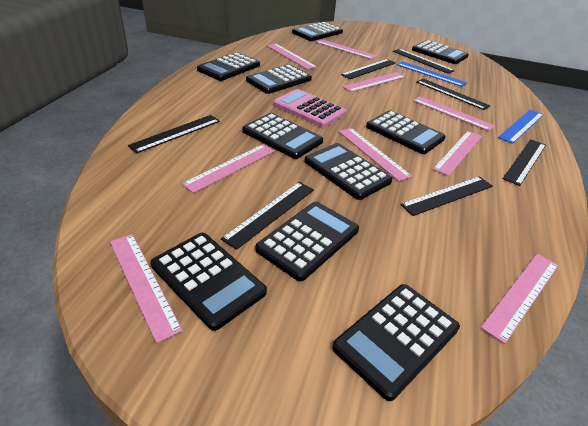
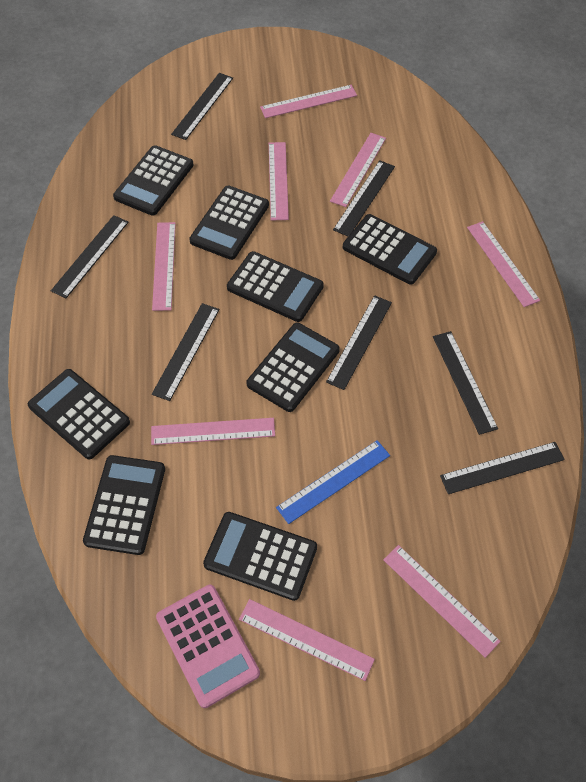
black calculator: [151,233,267,331] [197,52,260,81] [242,113,323,159] [246,64,312,94] [256,202,359,282] [292,22,343,41] [304,143,392,200] [332,284,460,401] [366,110,446,154] [412,40,469,64] = 10 -> [28,369,130,460] [83,455,165,555] [113,145,194,216] [189,185,269,260] [203,512,317,601] [227,251,324,322] [246,323,340,412] [343,214,437,285] = 8
blue ruler: [397,61,467,87] [498,110,544,144] = 2 -> [276,440,390,524] = 1
pink ruler: [110,234,183,343] [182,144,275,193] [267,43,317,70] [316,39,377,60] [339,128,412,181] [343,72,405,92] [413,96,495,131] [433,131,482,176] [481,254,559,344] = 9 -> [151,418,275,445] [152,222,176,311] [239,599,375,681] [260,85,357,118] [269,142,289,221] [330,133,386,207] [383,545,501,658] [467,221,540,307] = 8

